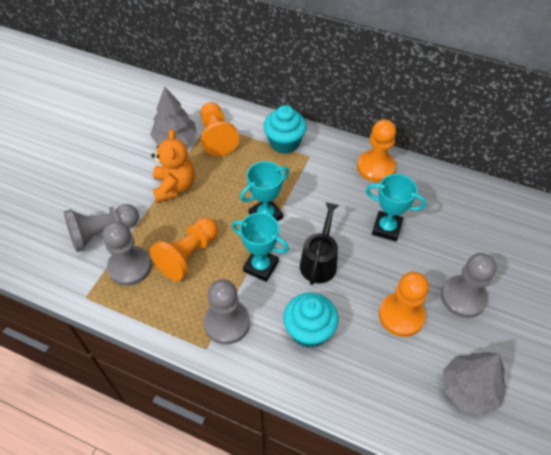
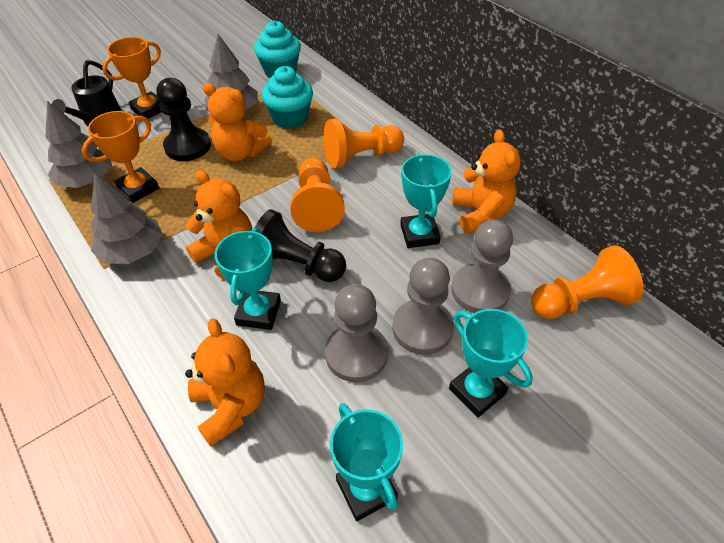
black pawn: none = 0 -> [156,78,211,161] [255,209,346,282] = 2
grey pawn: [64,204,139,252] [103,221,152,286] [204,279,250,345] [441,253,497,318] = 4 -> [325,284,388,382] [392,258,454,355] [451,219,513,313] = 3
grey tree: [150,86,197,145] [443,353,506,416] = 2 -> [45,101,112,188] [91,173,163,264] [204,34,258,110] = 3
orange pawn: [150,218,218,281] [201,102,239,156] [357,119,396,182] [379,272,429,337] = 4 -> [290,158,345,232] [324,119,404,169] [531,245,644,319] = 3
orange teddy bear: [151,129,195,202] = 1 -> [185,170,252,280] [185,318,265,447] [203,83,272,161] [452,129,521,233] = 4
orange trophy: none = 0 -> [82,111,159,203] [102,37,161,119] = 2
turquoise trophy: [232,212,289,282] [240,161,290,222] [366,174,427,242] = 3 -> [215,228,281,330] [330,403,403,521] [400,153,452,248] [449,309,533,417] = 4

